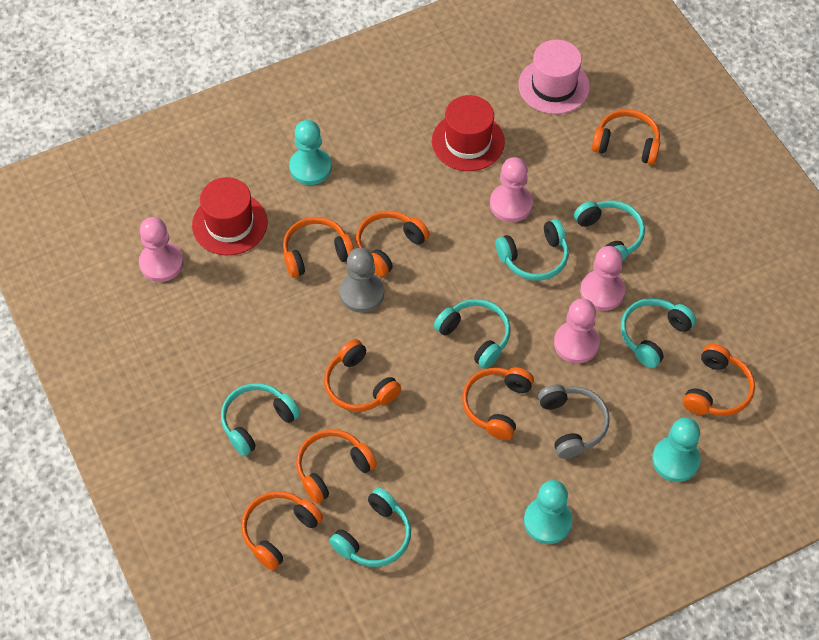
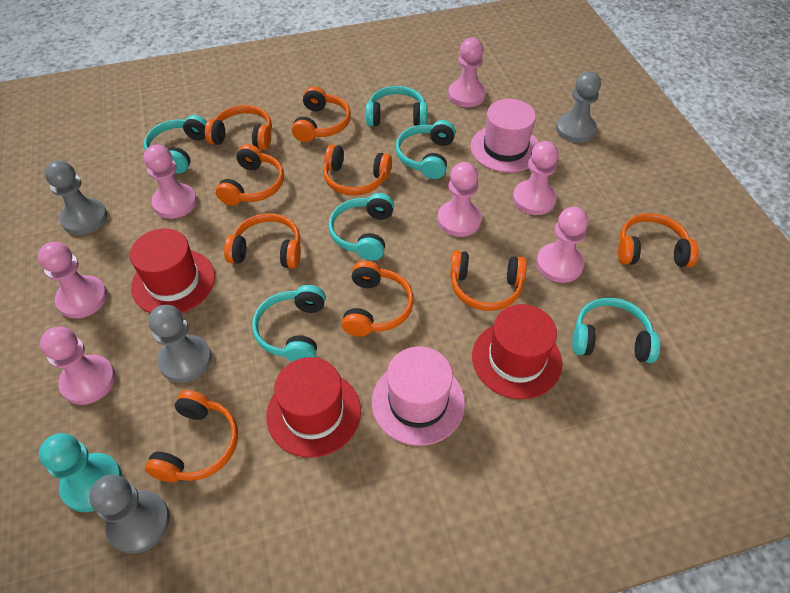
grey headphones: [538,384,610,459] = 1 -> none = 0
grey pawn: [340,248,384,313] = 1 -> [45,160,107,235] [89,474,170,554] [148,305,212,383] [556,72,601,143] = 4
orange headphones: [241,491,323,570] [283,217,354,278] [296,429,377,504] [324,339,401,412] [356,211,430,277] [462,367,534,440] [592,109,660,165] [683,344,755,416] = 8 -> [145,390,238,482] [205,105,272,150] [216,144,284,206] [224,213,301,268] [292,86,351,142] [323,144,392,196] [342,261,414,337] [450,251,527,311] [618,213,699,268] = 9
pink hat: [518,40,590,114] = 1 -> [372,346,465,446] [471,99,539,172] = 2
pink pawn: [139,217,184,282] [490,157,533,222] [554,299,600,363] [580,246,625,311] = 4 -> [38,242,107,319] [40,326,116,405] [144,145,197,219] [437,162,482,237] [448,38,486,107] [513,141,559,215] [536,207,588,283] = 7
red hat: [192,177,267,255] [432,95,505,171] = 2 -> [130,229,215,313] [266,357,361,458] [472,304,562,399] = 3
turquoise pawn: [289,120,332,185] [524,480,572,544] [652,418,700,482] = 3 -> [39,433,122,512] = 1

